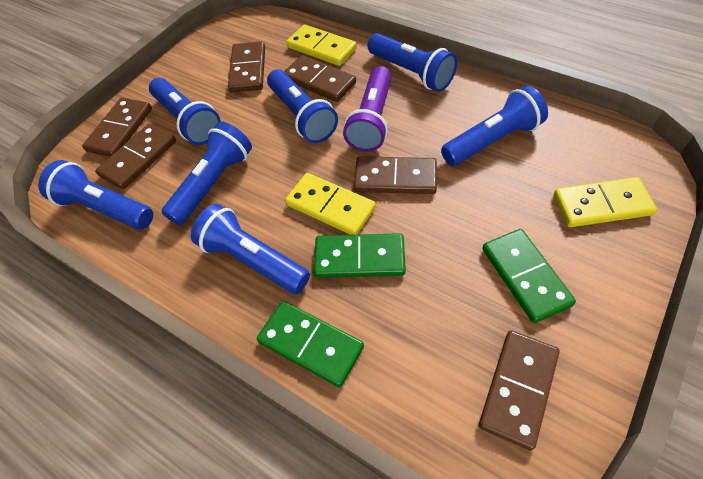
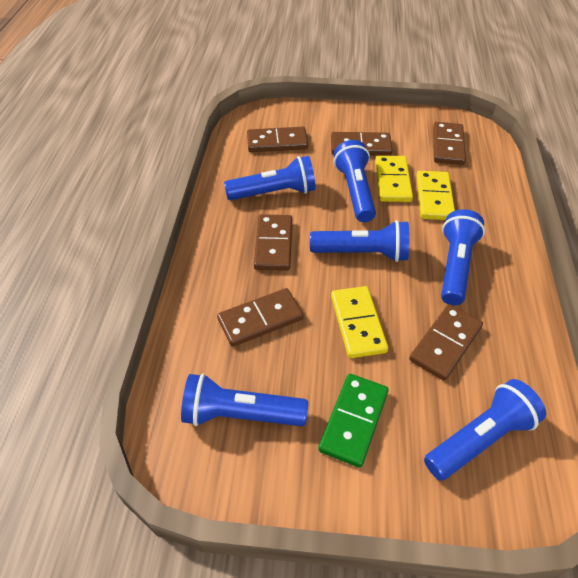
blue flashlight: [38,160,153,230] [149,78,221,145] [162,122,252,225] [191,204,310,294] [267,69,338,143] [368,33,457,92] [441,86,548,166] = 7 -> [181,374,308,426] [224,156,316,200] [310,220,410,262] [334,140,376,222] [424,379,546,480] [441,209,485,305] = 6
green domino: [257,301,364,387] [314,233,406,278] [482,229,576,323] = 3 -> [318,374,389,468] = 1
purple flashlight: [343,66,392,152] = 1 -> none = 0

